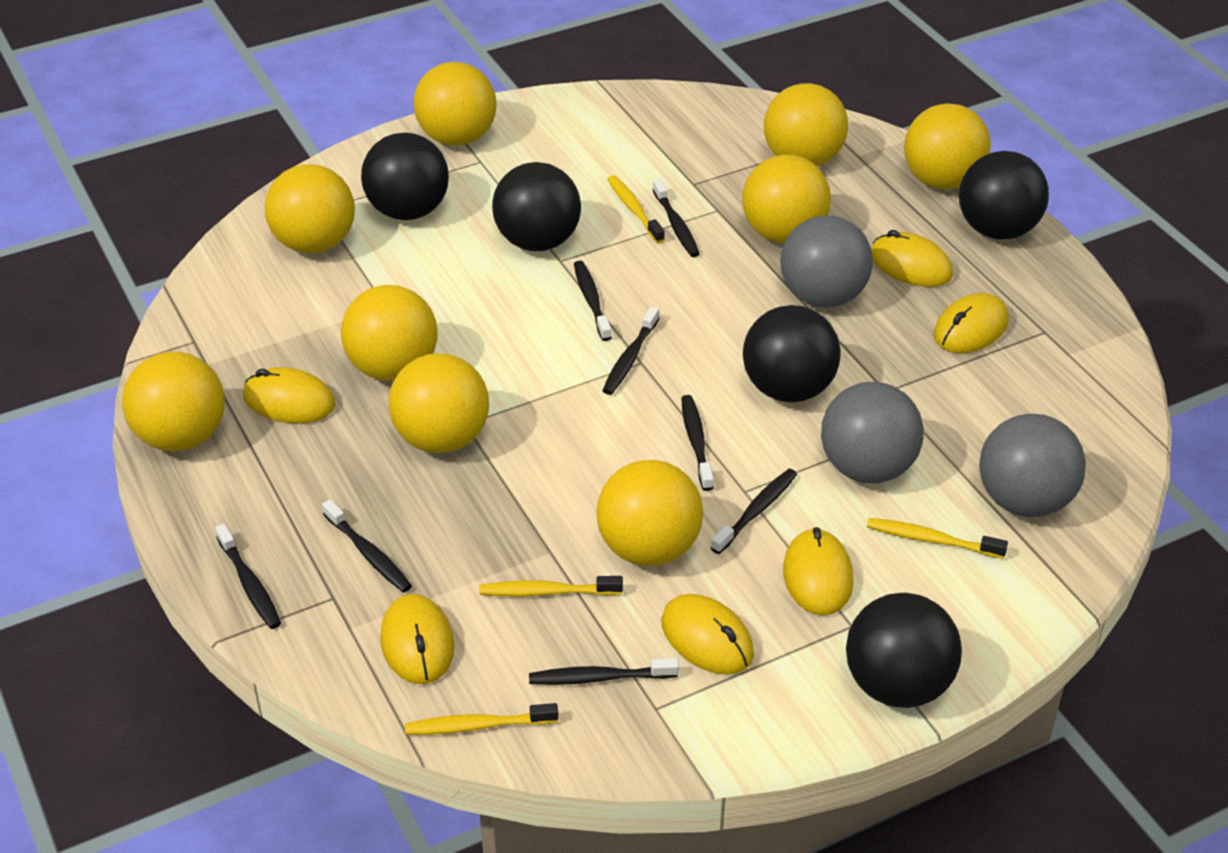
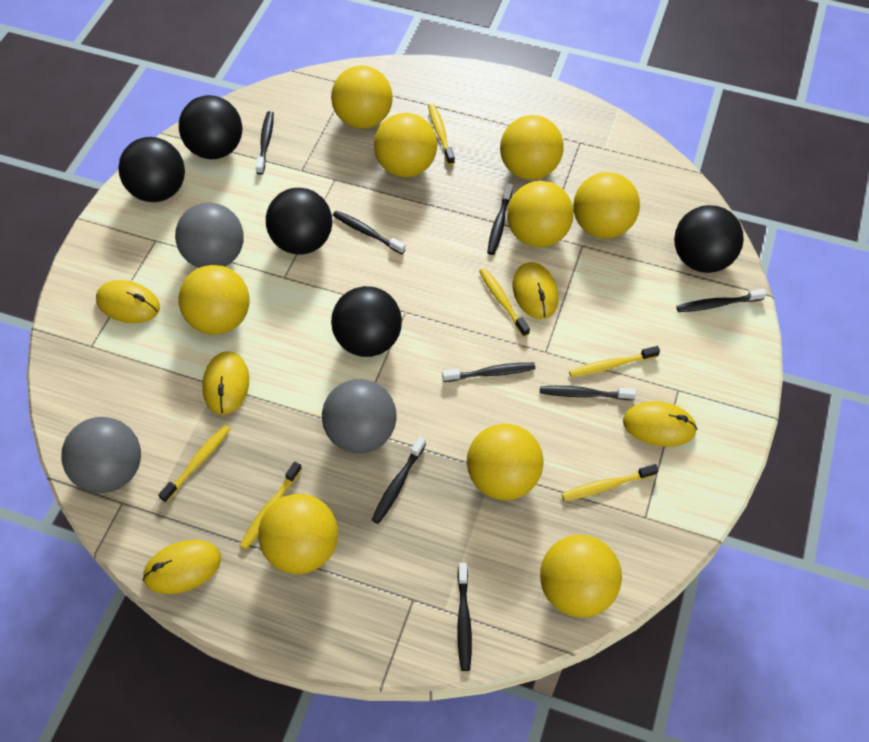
yellow mouse: [243,367,335,423] [380,594,454,684] [661,594,754,674] [783,527,854,615] [871,230,953,287] [934,293,1009,353] = 6 -> [96,280,160,323] [143,540,221,594] [202,351,249,415] [513,262,558,319] [623,401,697,447] = 5
yellow toothbrush: [405,703,558,735] [479,576,623,596] [607,175,665,243] [867,518,1008,559] = 4 -> [158,425,230,503] [239,461,302,550] [428,104,455,165] [479,268,530,337] [562,464,658,501] [569,346,660,378] = 6

